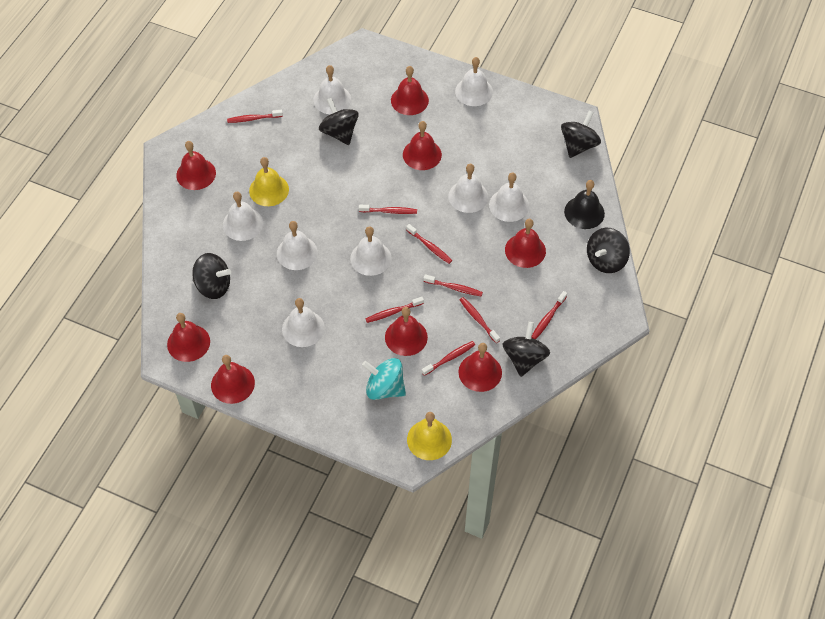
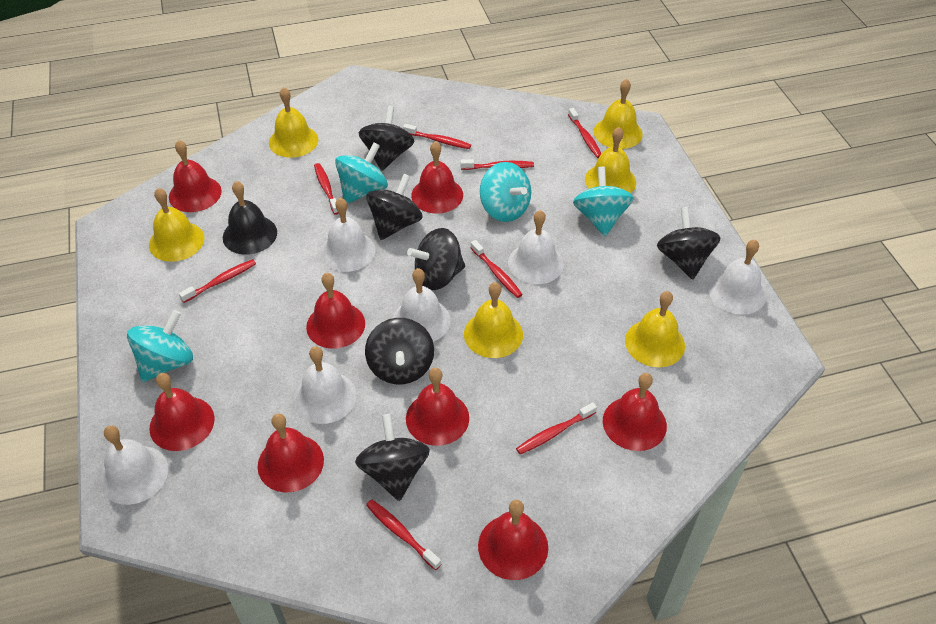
black spinning top: [192,253,231,299] [319,98,359,145] [503,322,550,377] [561,111,601,158] [587,228,630,273] = 5 -> [355,414,430,501] [359,106,415,171] [365,318,434,384] [366,174,423,240] [407,228,465,290] [657,207,721,279] = 6
turquoise spinning top: [362,358,406,400] = 1 -> [127,310,193,382] [335,143,388,204] [480,162,531,222] [573,166,634,236] = 4
white bell: [223,192,263,241] [277,221,318,270] [282,298,325,347] [313,65,351,114] [350,226,392,276] [448,164,488,213] [455,57,493,106] [489,172,529,222] = 8 -> [100,426,168,505] [294,346,357,424] [320,198,376,272] [393,268,451,342] [508,210,564,284] [708,240,766,315] = 6
yellow bell: [249,157,289,206] [407,412,452,460] = 2 -> [149,188,204,262] [269,87,318,158] [464,282,523,358] [585,127,636,193] [594,79,643,149] [625,291,685,367] = 6

